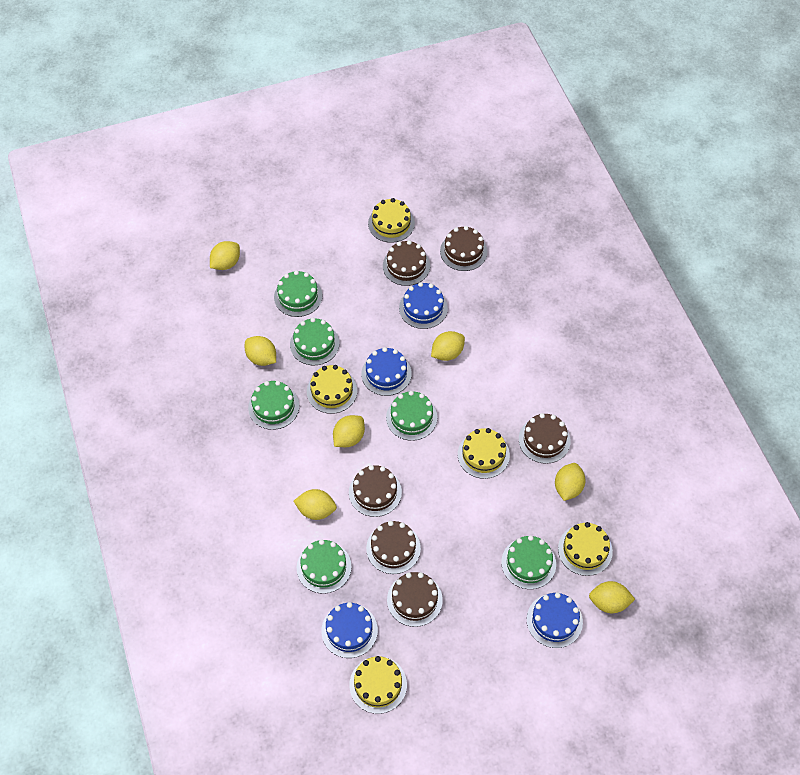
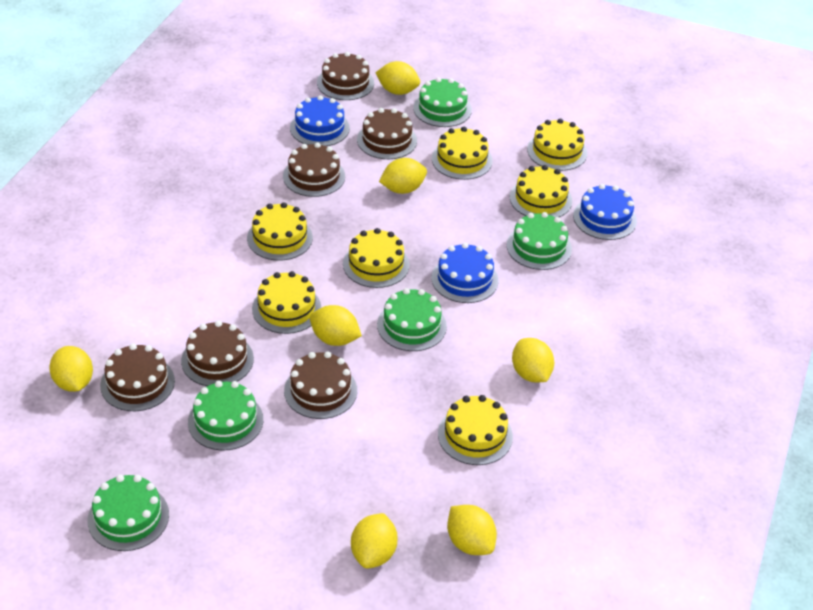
blue cake: [321,602,378,658] [361,347,412,396] [399,282,448,329] [527,592,583,648] = 4 -> [290,95,350,146] [432,243,498,303] [573,184,637,240] = 3
green cake: [248,381,299,430] [274,270,322,317] [290,318,339,365] [297,539,351,594] [386,391,437,441] [501,535,556,589] = 6 -> [88,474,169,551] [188,381,263,451] [377,288,447,351] [413,77,472,127] [507,212,572,270] = 5
yellow cake: [307,365,357,414] [349,656,407,714] [368,198,415,243] [458,428,510,479] [558,522,613,576] = 5 -> [247,202,313,261] [252,271,321,334] [343,228,409,288] [432,127,492,180] [438,395,513,465] [510,165,572,217] [527,119,587,171] = 7

